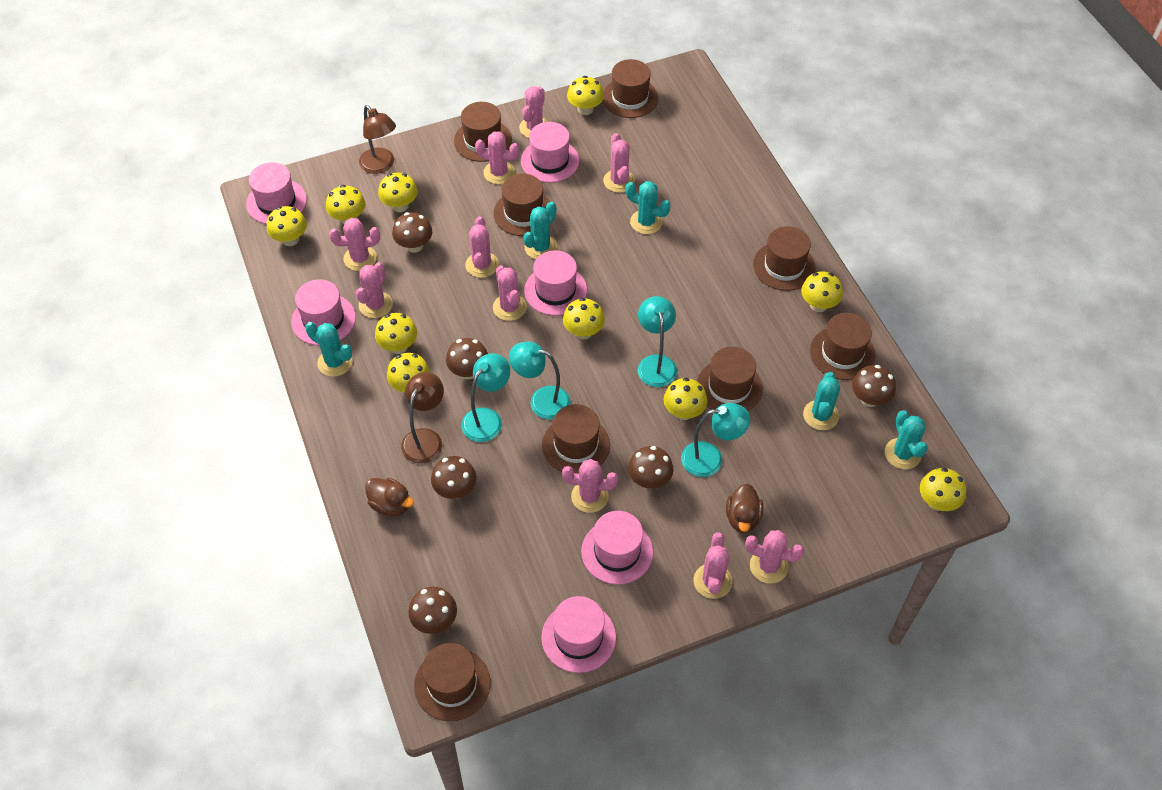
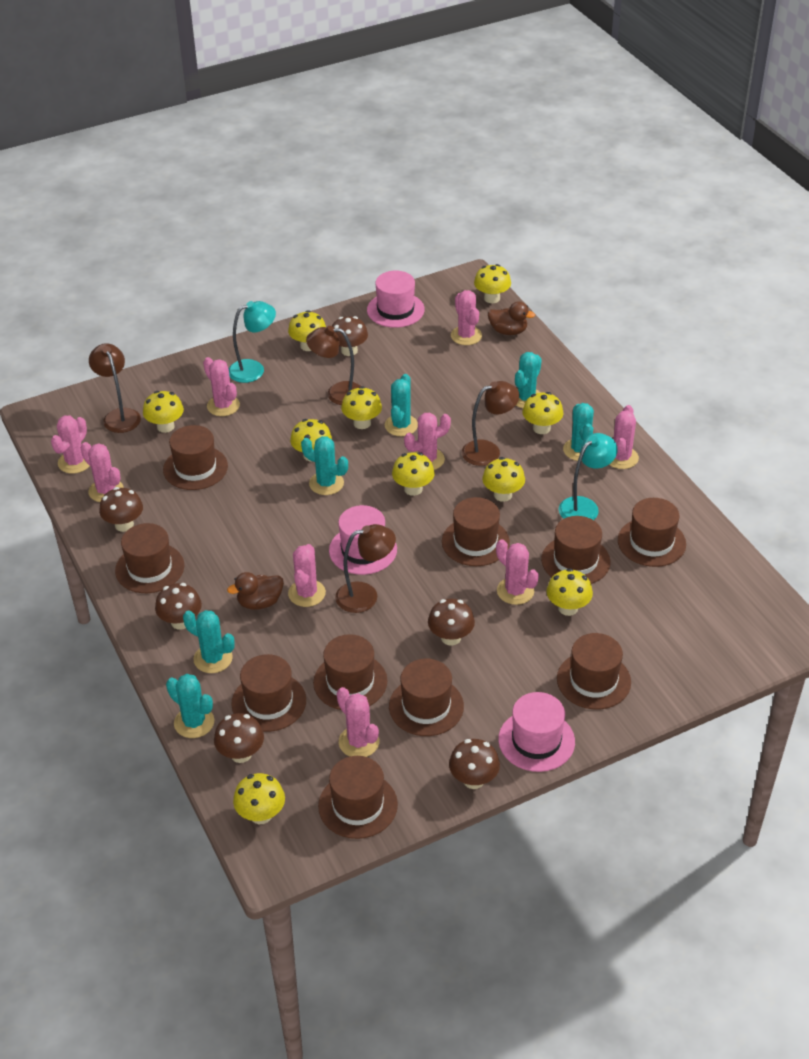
brown hat: [414,643,491,721] [454,102,512,162] [493,174,550,236] [542,404,610,474] [602,59,658,118] [697,347,763,411] [753,226,816,291] [810,313,876,380] = 8 -> [115,523,184,593] [163,425,228,490] [231,654,306,732] [313,634,387,710] [318,756,398,839] [389,659,464,736] [442,497,510,566] [541,516,611,584] [557,633,631,709] [618,498,686,567] = 10
brown lamp: [359,105,396,174] [401,372,444,463] = 2 -> [89,343,141,433] [306,326,361,405] [335,524,396,613] [462,381,520,466] = 4
pink cactus: [329,218,380,271] [356,262,393,318] [465,216,499,278] [475,131,520,184] [493,265,527,321] [519,86,548,138] [562,459,618,513] [603,133,635,193] [693,532,733,599] [745,530,804,584] = 10 -> [51,415,90,474] [81,442,124,502] [203,357,240,416] [288,544,326,607] [337,687,379,757] [404,413,451,470] [451,290,482,345] [496,539,539,605] [609,405,639,469] = 9
pink hat: [246,162,307,224] [291,279,356,346] [521,122,579,183] [524,250,587,316] [541,596,616,673] [581,511,653,585] = 6 -> [329,505,397,575] [367,271,425,328] [498,692,575,772] = 3
turquoise cactus: [305,322,353,377] [523,202,557,259] [625,181,671,234] [803,372,840,430] [885,410,928,469] = 5 -> [166,674,214,738] [183,610,235,673] [301,436,348,495] [385,374,418,436] [515,352,542,408] [563,403,594,461] = 6
turquoise lamp: [462,353,510,442] [509,342,571,419] [638,296,677,387] [681,403,750,477] = 4 -> [229,301,276,383] [558,433,618,520] = 2

